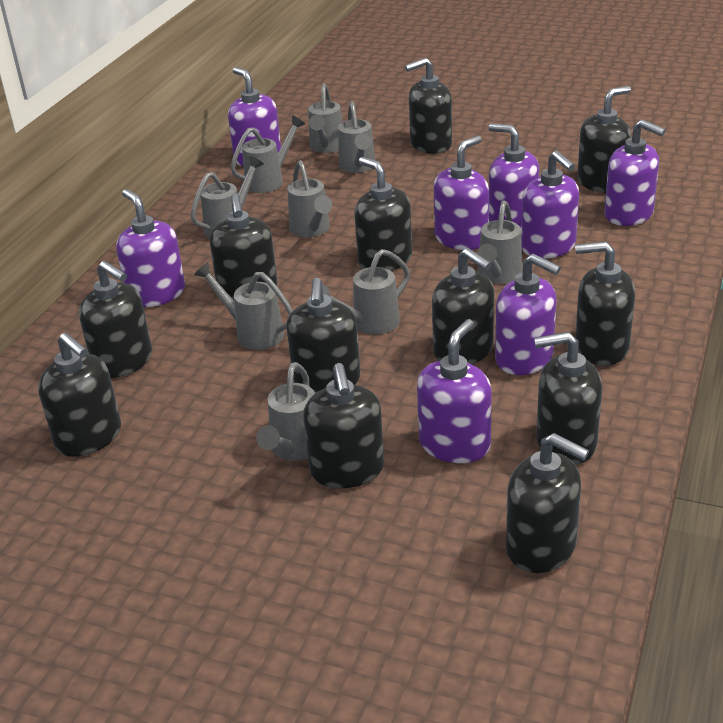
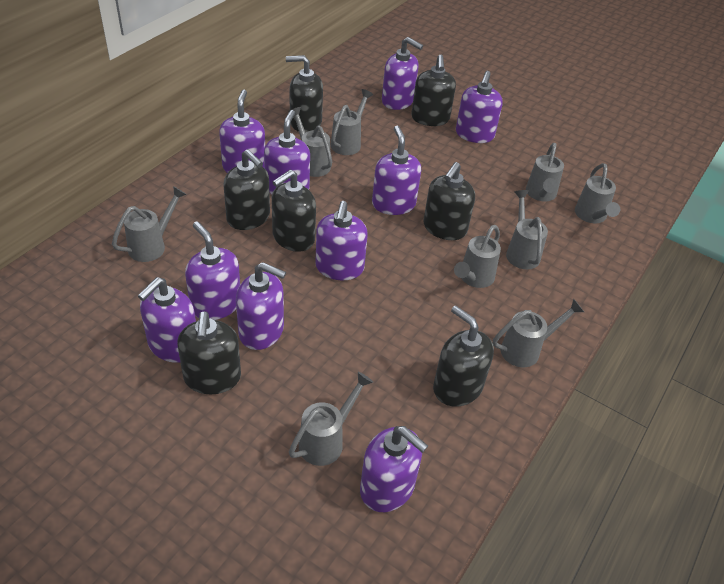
black soap dispenser: [38,333,121,457] [79,261,152,378] [210,194,277,300] [286,278,361,393] [303,363,384,488] [354,157,412,271] [405,58,452,154] [432,248,494,364] [506,433,589,573] [534,332,602,465] [575,242,635,366] [577,86,631,193] = 12 -> [177,311,241,394] [224,149,270,230] [272,170,316,252] [286,55,323,133] [411,55,456,126] [423,162,475,240] [433,305,494,407] = 7
purple soap dispenser: [116,189,185,307] [228,67,281,166] [417,319,492,463] [434,136,489,250] [488,123,539,228] [495,254,561,375] [521,151,579,259] [604,119,666,226] = 8 -> [138,277,196,363] [185,221,240,320] [219,90,265,173] [236,262,286,350] [264,110,310,194] [315,201,368,280] [360,426,428,512] [372,126,421,215] [382,37,423,110] [456,71,503,143] = 10

